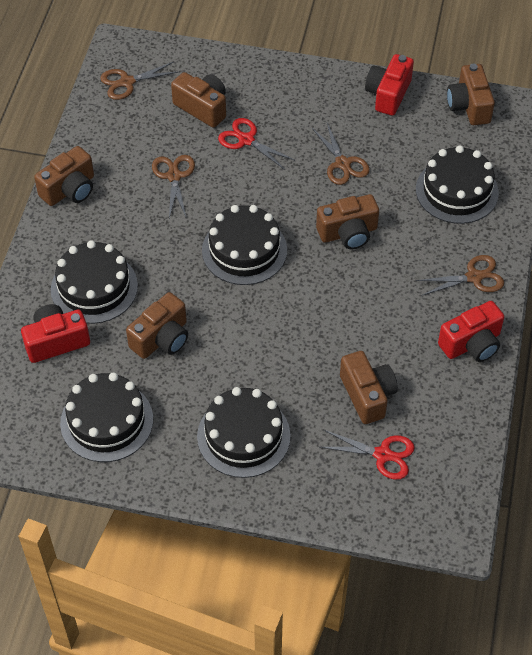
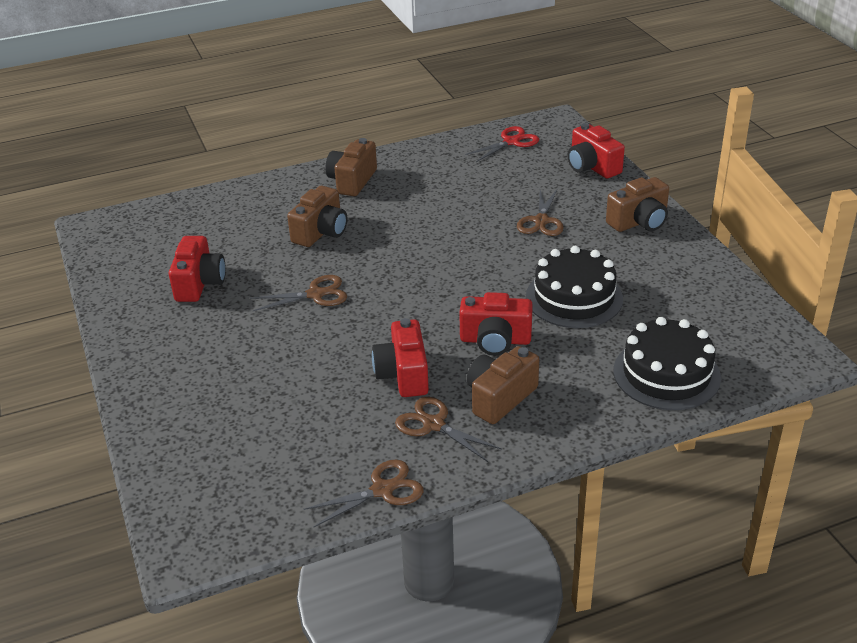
black cake: [51,240,138,324] [60,372,153,462] [197,387,291,478] [202,205,287,285] [416,145,499,224] = 5 -> [526,246,623,328] [614,317,721,410] = 2
brown camera: [34,146,94,206] [126,292,188,359] [171,72,226,128] [316,194,379,249] [340,351,398,424] [447,64,495,125] = 6 -> [287,186,347,247] [325,138,377,196] [467,346,539,424] [606,177,669,232] = 4
red camera: [21,304,90,363] [365,54,414,116] [438,301,504,362] = 3 -> [169,236,226,302] [372,318,429,397] [459,292,533,355] [568,123,625,178] = 4
red scissors: [218,118,295,170] [320,430,415,480] = 2 -> [465,126,539,162] = 1

